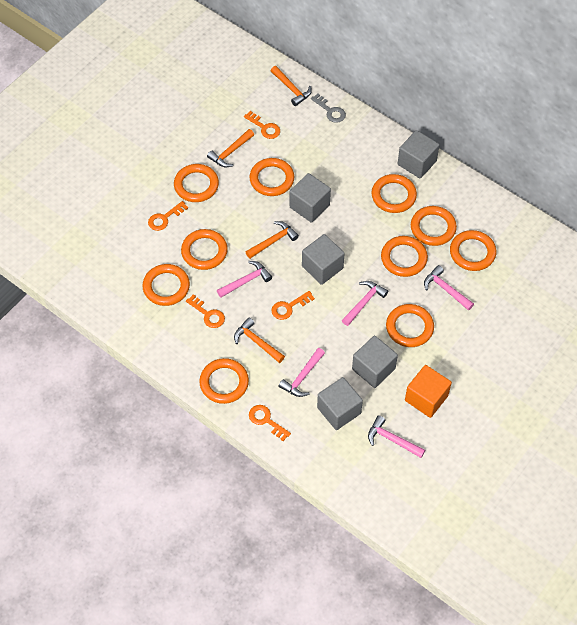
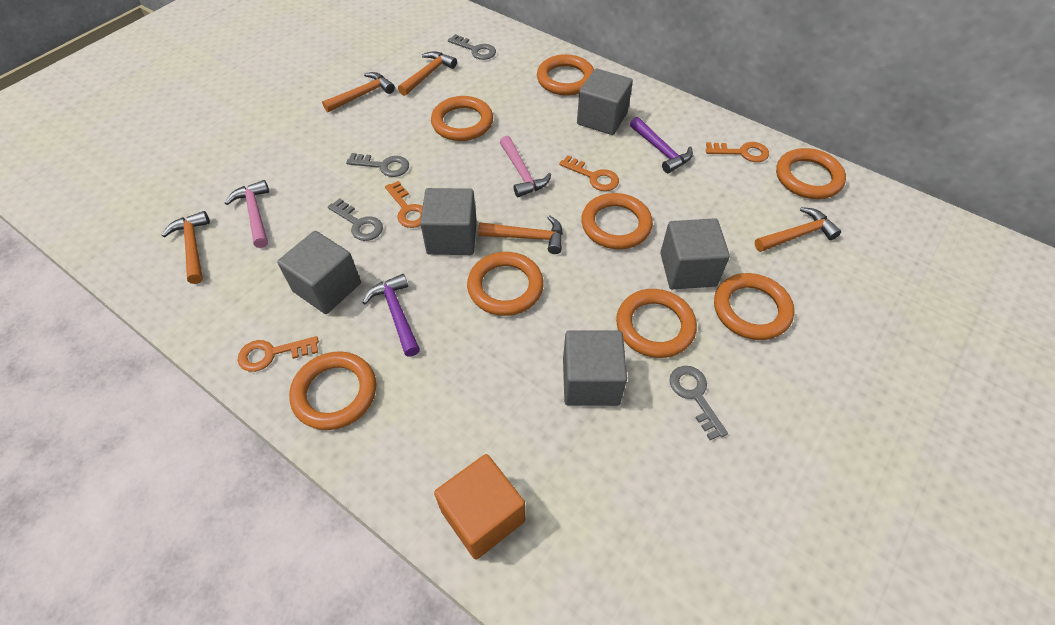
grey key: [311,93,346,123] = 1 -> [328,198,383,241] [346,153,409,177] [448,34,496,60] [669,366,728,440] = 4
orange hammer: [207,129,254,167] [234,317,285,363] [246,221,299,259] [271,66,312,106] = 4 -> [162,211,210,284] [322,72,395,112] [398,51,457,96] [478,215,563,254] [755,207,841,252] = 5
orange key: [148,201,188,231] [186,294,225,328] [244,111,280,139] [249,405,291,441] [271,291,315,320] = 5 -> [238,336,319,372] [385,181,423,228] [559,155,619,191] [706,142,769,162] = 4
orange ring: [142,264,190,306] [174,164,219,202] [181,229,228,270] [199,358,249,404] [249,158,294,196] [372,174,417,213] [381,236,428,277] [386,304,434,347] [411,206,457,246] [450,230,496,271] = 10 -> [289,351,376,430] [431,96,493,141] [467,252,544,316] [537,54,594,96] [581,193,653,249] [616,289,697,358] [714,273,794,340] [776,148,846,199] = 8
pink hammer: [217,261,272,298] [279,348,325,397] [342,281,388,326] [368,415,425,458] [424,265,474,311] = 5 -> [225,180,269,248] [500,136,551,197] = 2
purple hammer: none = 0 -> [362,274,420,357] [630,117,693,173] = 2

